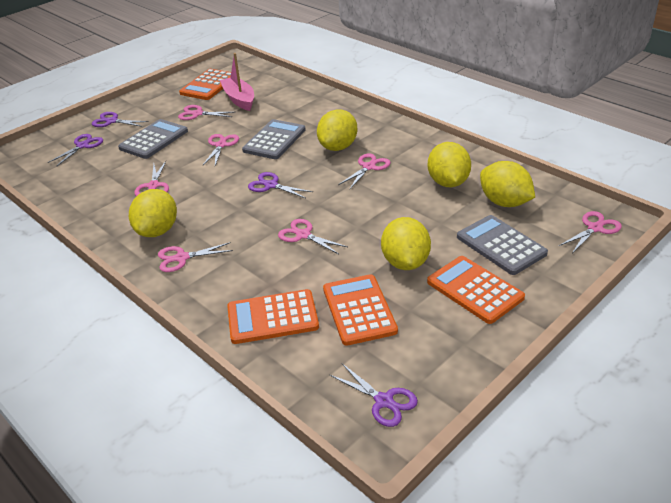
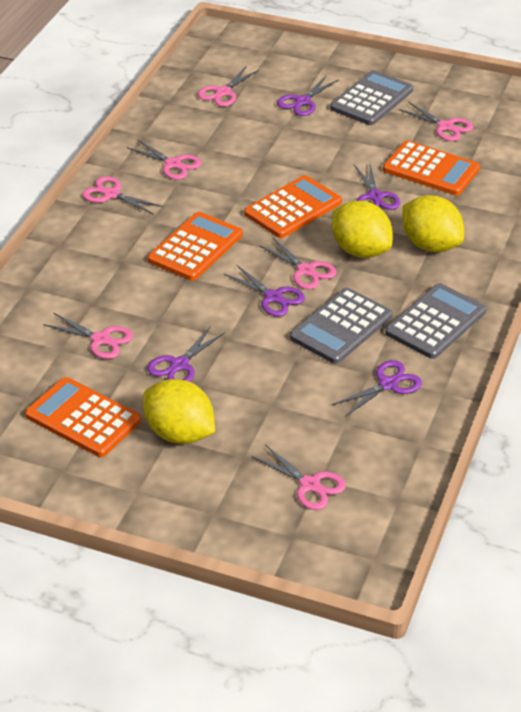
pink boat: [220,53,254,111] = 1 -> none = 0
purple scissors: [48,134,103,166] [92,112,149,127] [248,172,313,198] [330,364,418,427] = 4 -> [147,326,225,382] [224,265,305,317] [277,76,338,116] [332,360,422,417] [354,164,400,210] = 5
yellow lemon: [129,189,177,237] [317,109,357,151] [381,217,431,270] [428,142,471,187] [480,161,535,207] = 5 -> [143,379,215,444] [332,201,393,258] [402,195,464,252] = 3

